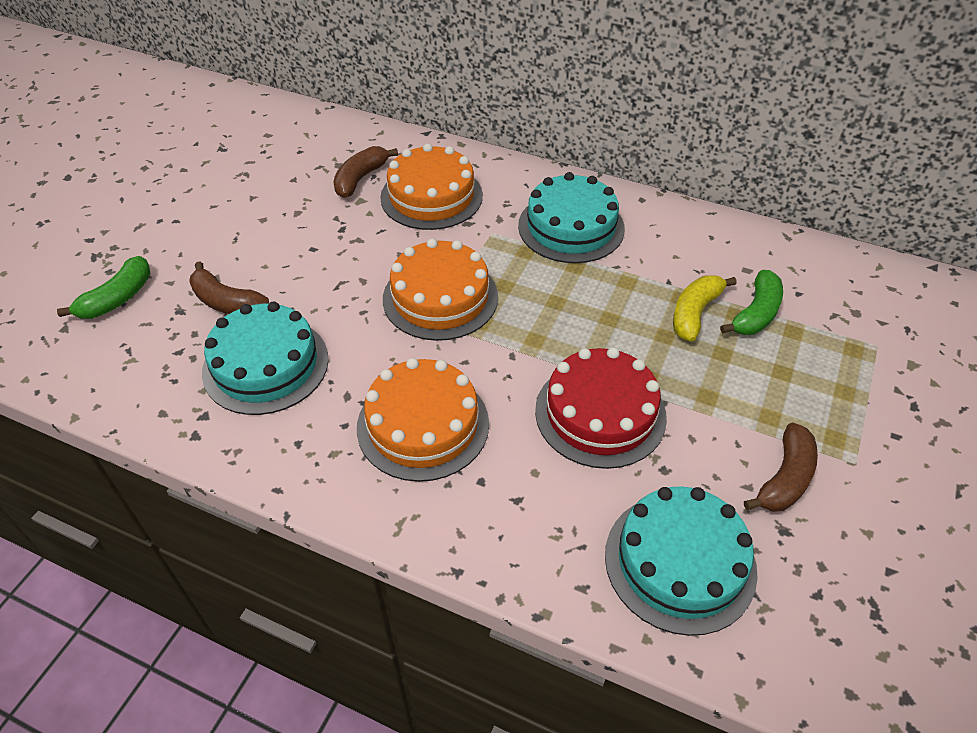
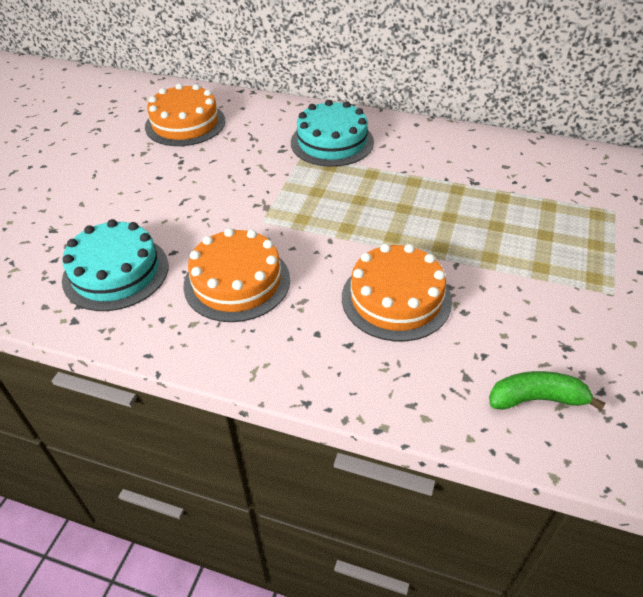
brown banana: [189,261,269,314] [333,146,398,198] [744,423,818,512] = 3 -> none = 0
green banana: [57,256,150,319] [720,270,783,335] = 2 -> [489,371,606,411] = 1
red cake: [535,347,667,469] = 1 -> none = 0
turquoise cake: [202,302,329,415] [518,172,625,263] [605,486,758,636] = 3 -> [62,219,169,311] [291,100,374,167] = 2
yellow banana: [673,275,737,342] = 1 -> none = 0

